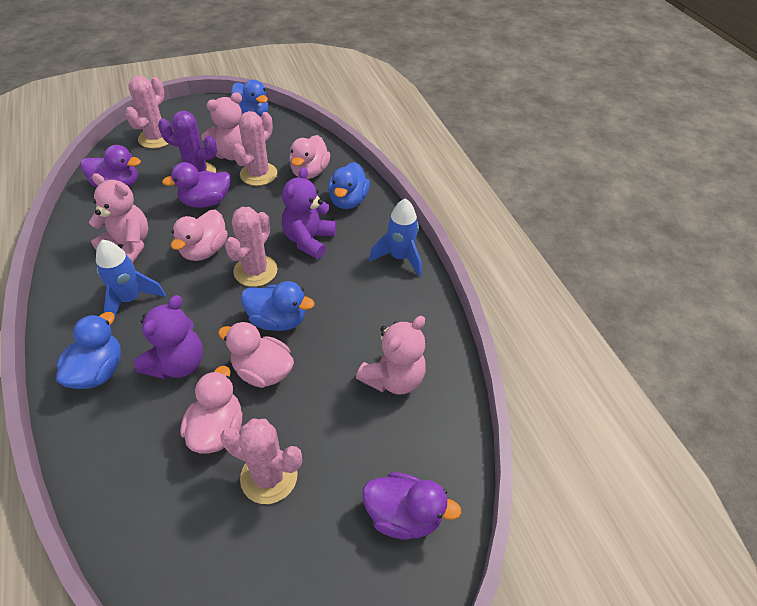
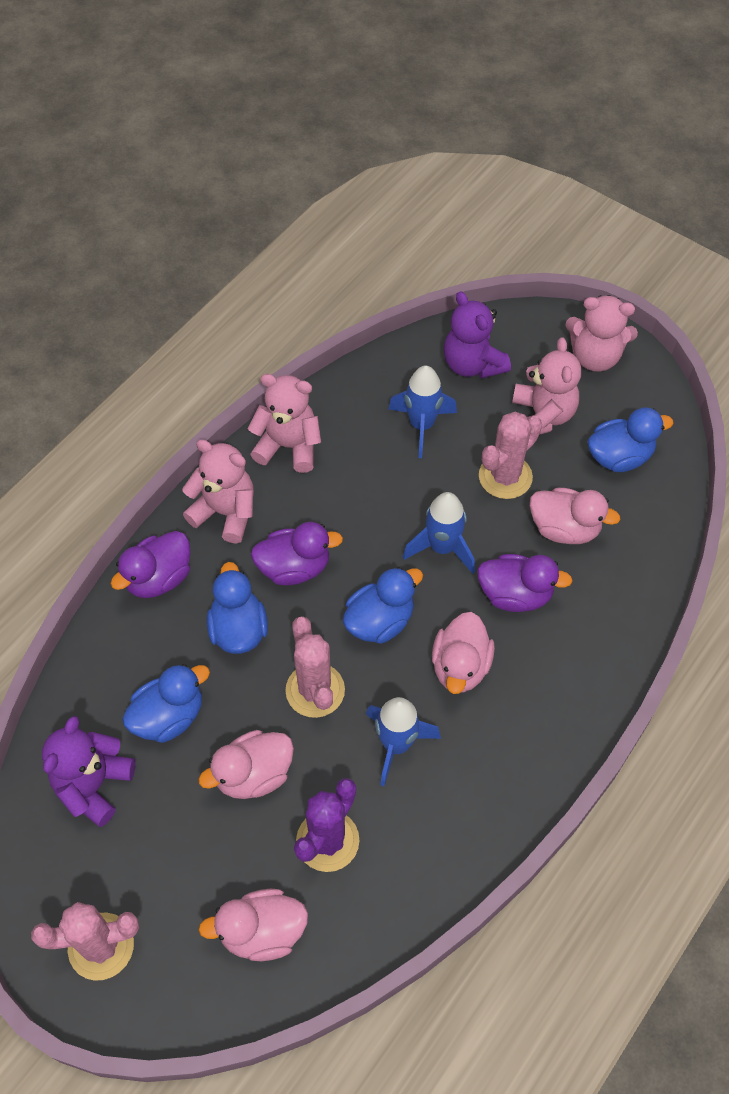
blue rocket: [96,240,166,325] [369,198,422,277] = 2 -> [366,697,441,786] [389,366,457,458] [403,492,475,574] = 3
pink cactus: [125,76,168,148] [220,419,302,504] [225,207,278,287] [232,111,277,186] = 4 -> [31,902,139,981] [285,616,345,718] [479,412,542,499] = 3
pink teddy bear: [89,173,149,264] [201,92,243,160] [356,316,426,395] = 3 -> [182,439,254,544] [247,374,321,473] [512,337,581,435] [565,295,638,371] = 4

